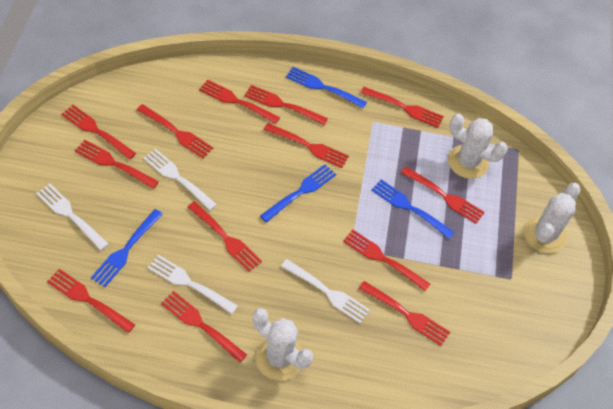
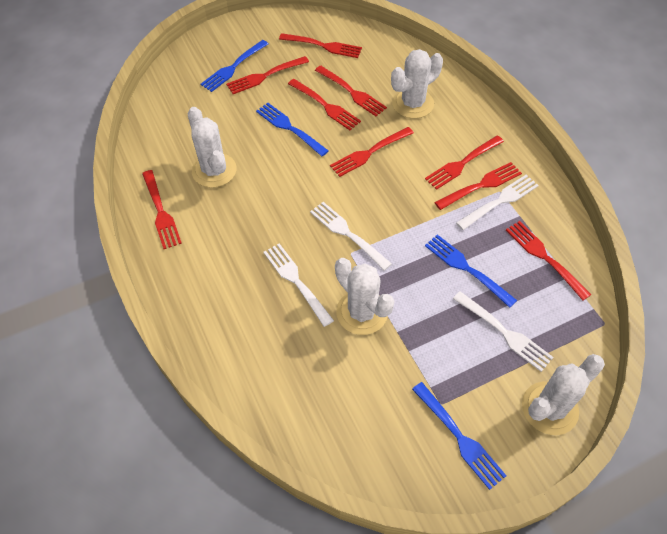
red fork: [47,269,135,333] [61,105,136,160] [75,140,159,189] [137,104,213,158] [161,291,247,363] [188,201,262,272] [199,79,280,124] [244,85,328,125] [264,123,349,168] [343,230,430,291] [359,281,450,346] [361,87,444,128] [401,167,485,224] = 13 -> [142,170,182,249] [226,56,309,94] [279,33,362,58] [288,79,361,130] [315,66,387,116] [330,127,414,177] [425,135,504,190] [434,162,522,210] [506,221,591,301] = 9
white cactus: [253,308,313,381] [448,114,508,179] [524,183,581,253] = 3 -> [188,107,237,188] [335,258,394,335] [391,49,443,118] [522,354,605,435] = 4

